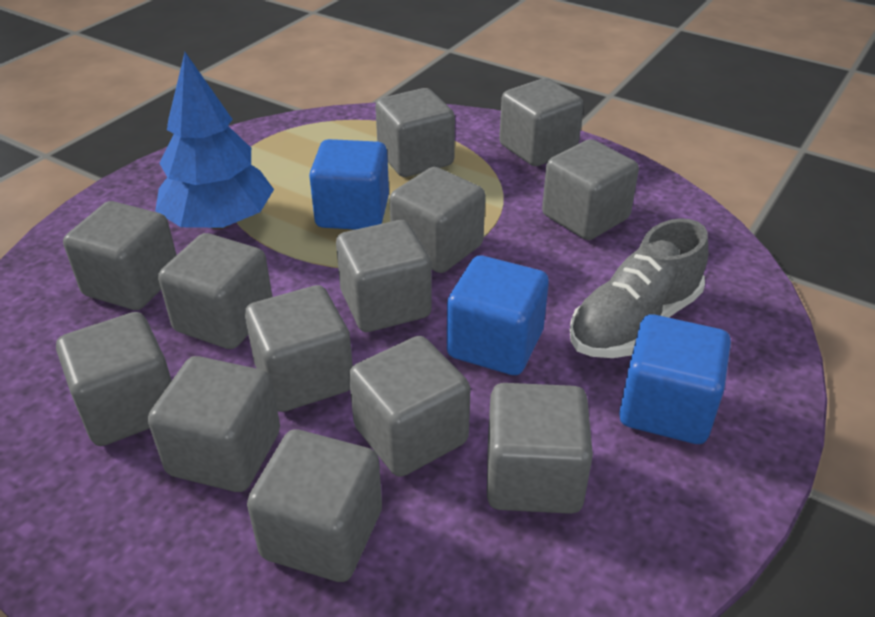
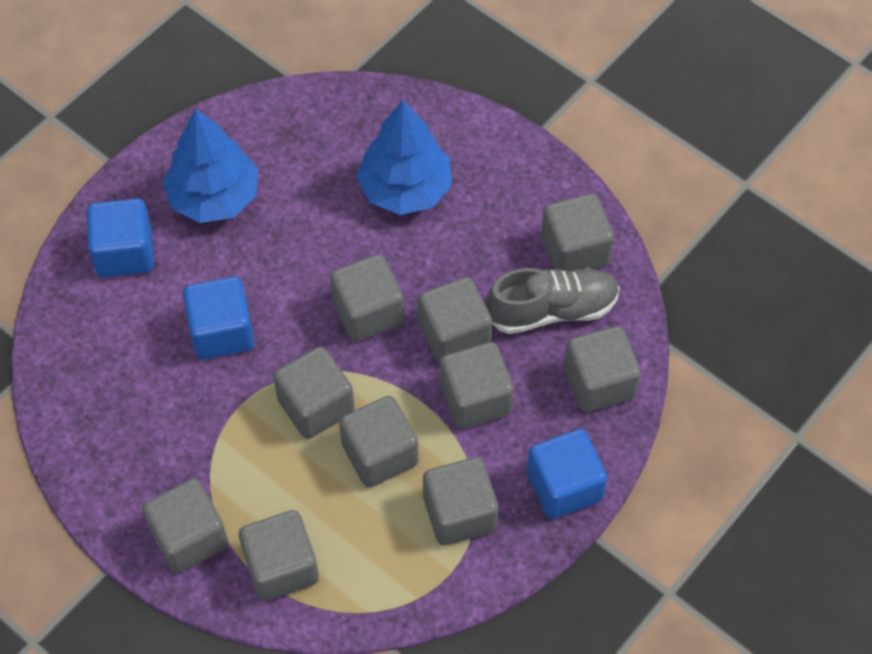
blue tree: [155,52,274,229] = 1 -> [162,108,258,223] [357,100,452,215] = 2
grey cube: [56,312,172,446] [63,201,176,310] [148,356,280,492] [158,233,273,349] [245,285,353,412] [247,429,382,582] [336,220,432,332] [349,336,471,477] [375,88,455,177] [389,167,485,273] [487,383,593,514] [499,78,584,166] [542,139,639,240] = 13 -> [142,479,228,573] [239,510,319,601] [273,346,355,439] [330,254,404,342] [339,396,419,488] [418,277,492,364] [423,457,499,545] [440,342,514,429] [541,194,614,271] [564,326,641,412] = 10

